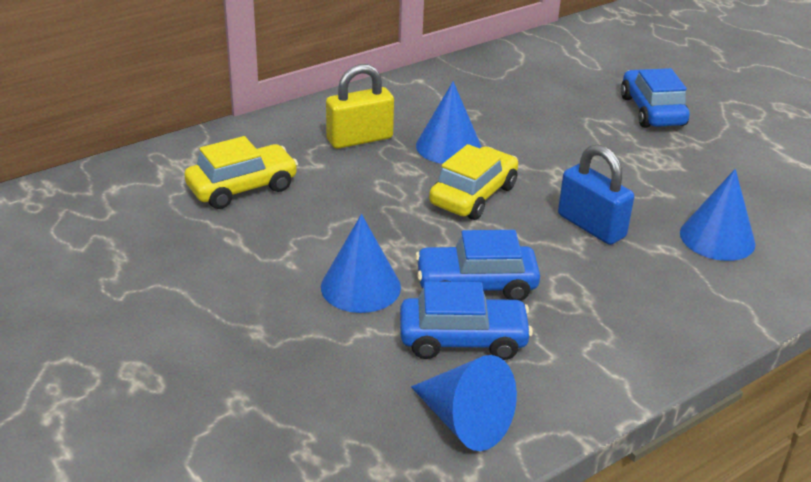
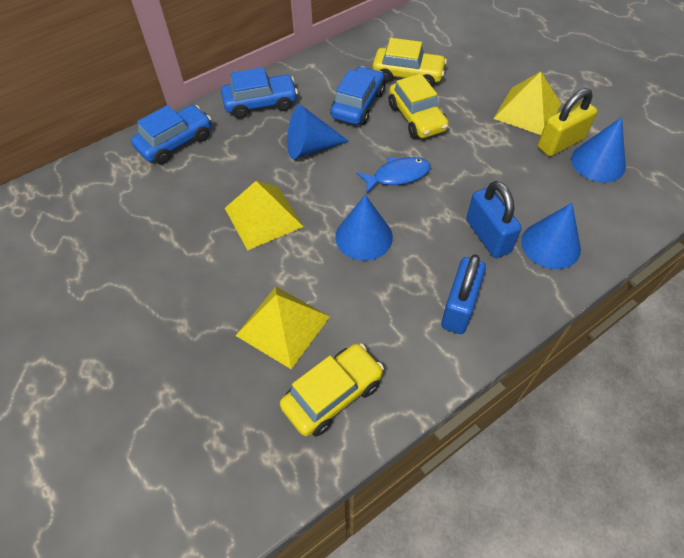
blue fish: none = 0 -> [357,157,431,193] = 1
blue padlock: [558,145,634,245] = 1 -> [441,254,486,334] [466,181,521,258] = 2
yellow car: [184,136,298,209] [429,144,518,220] = 2 -> [280,343,384,437] [372,38,447,86] [389,74,449,139] = 3
yellow pyramid: none = 0 -> [225,181,303,250] [235,287,330,369] [493,72,561,135] = 3

